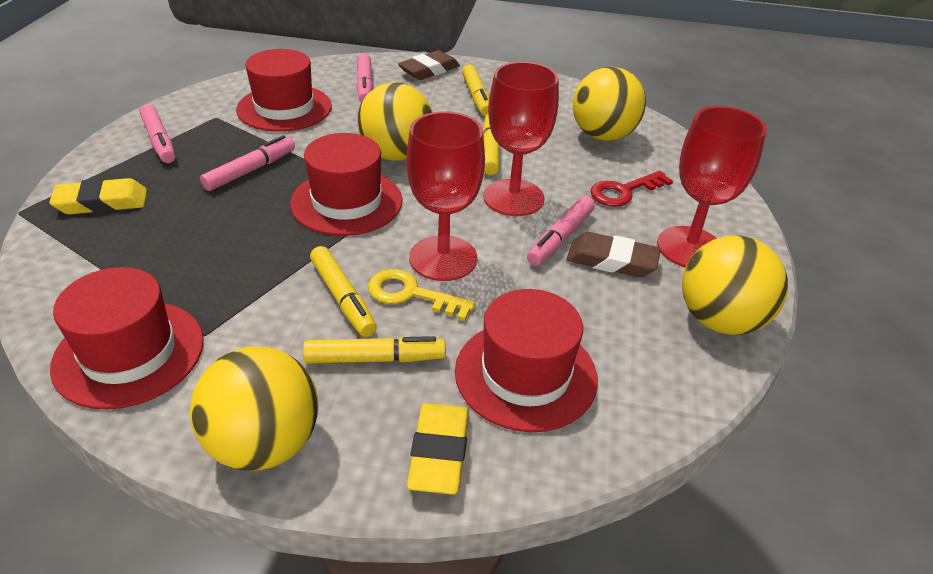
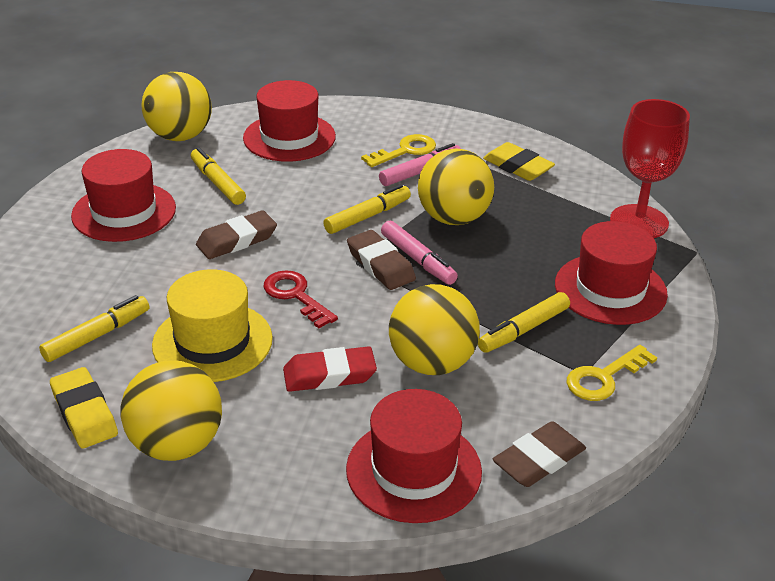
brown eraser: [398,50,460,80] [567,232,661,277] = 2 -> [196,210,277,259] [347,230,416,290] [493,421,586,487] = 3
pink marker: [140,105,176,163] [200,135,295,191] [356,53,373,103] [527,196,595,266] = 4 -> [379,143,461,186] [381,221,458,285] = 2
red eraser: none = 0 -> [283,346,377,392] = 1
red goblet: [407,111,485,281] [483,62,559,216] [657,106,767,267] = 3 -> [610,99,690,238] = 1
yellow hat: none = 0 -> [152,269,273,382] = 1
yellow key: [368,269,476,321] = 1 -> [361,134,436,167] [567,345,657,401] = 2

